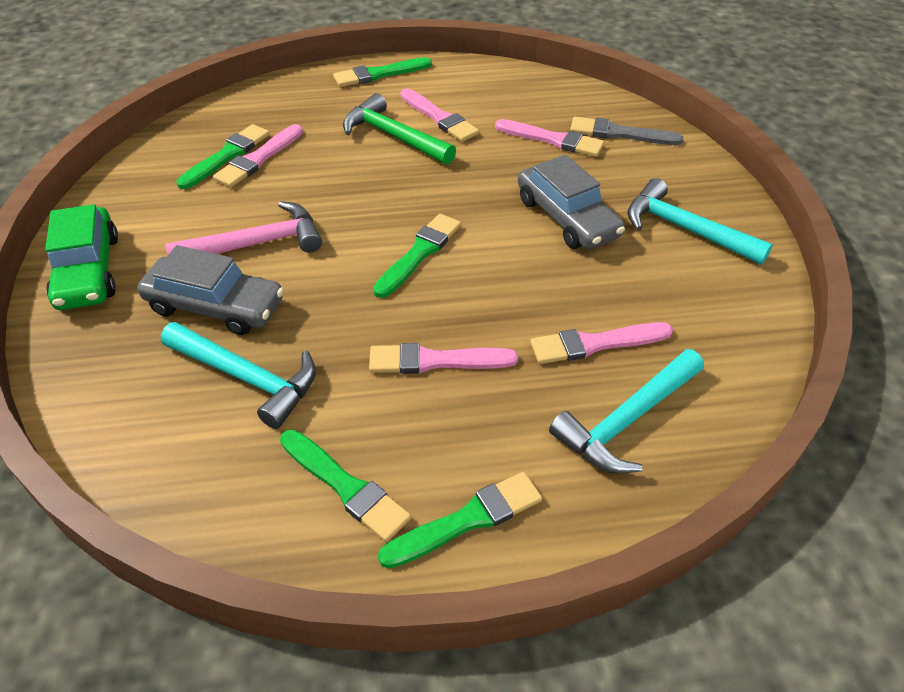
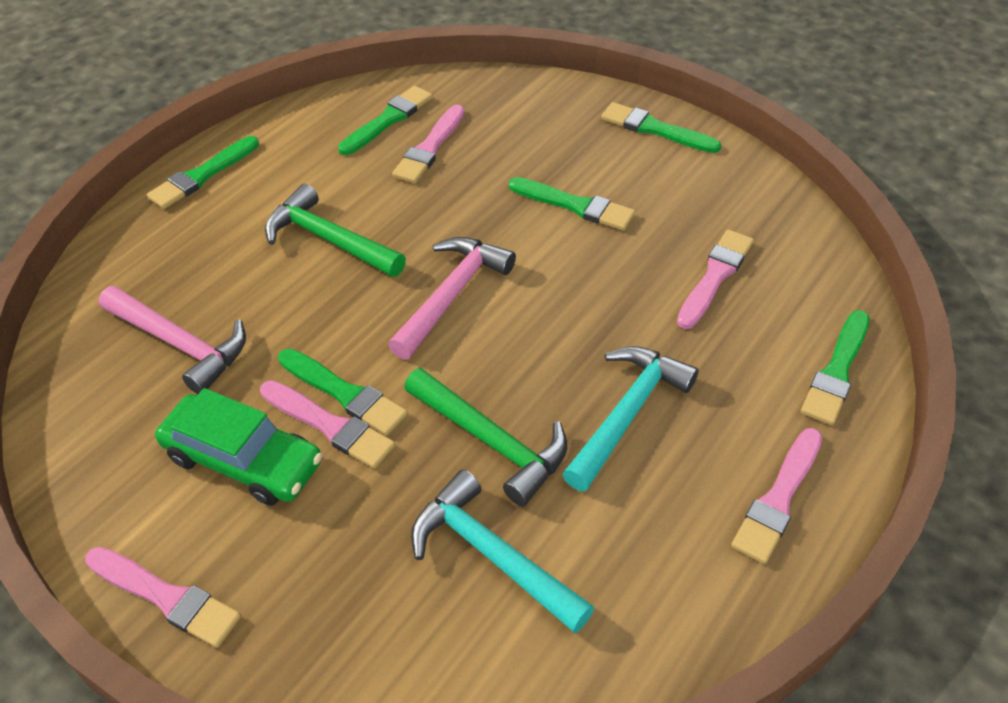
green brush: [177,124,270,189] [280,429,411,542] [333,57,432,87] [373,214,461,298] [378,472,542,568] = 5 -> [147,136,259,209] [278,349,408,436] [338,86,433,155] [509,177,635,230] [601,102,721,153] [801,310,869,425] = 6
green hammer: [343,93,456,165] = 1 -> [265,184,406,277] [404,368,567,506] = 2
grey brush: [570,117,683,145] = 1 -> none = 0
grey car: [137,245,284,335] [517,155,625,250] = 2 -> none = 0
pink hammer: [165,201,322,255] = 1 -> [99,286,246,394] [388,237,516,360] = 2
turquoise hammer: [161,322,316,429] [549,349,704,474] [627,178,773,265] = 3 -> [411,469,594,633] [563,346,699,491] = 2

